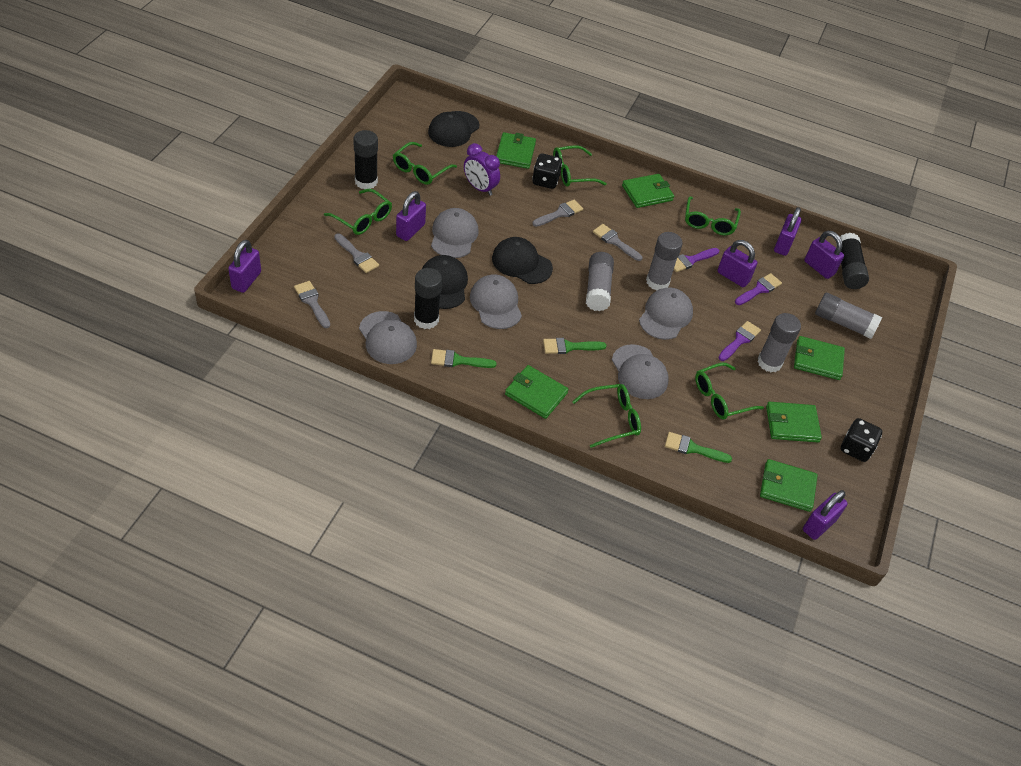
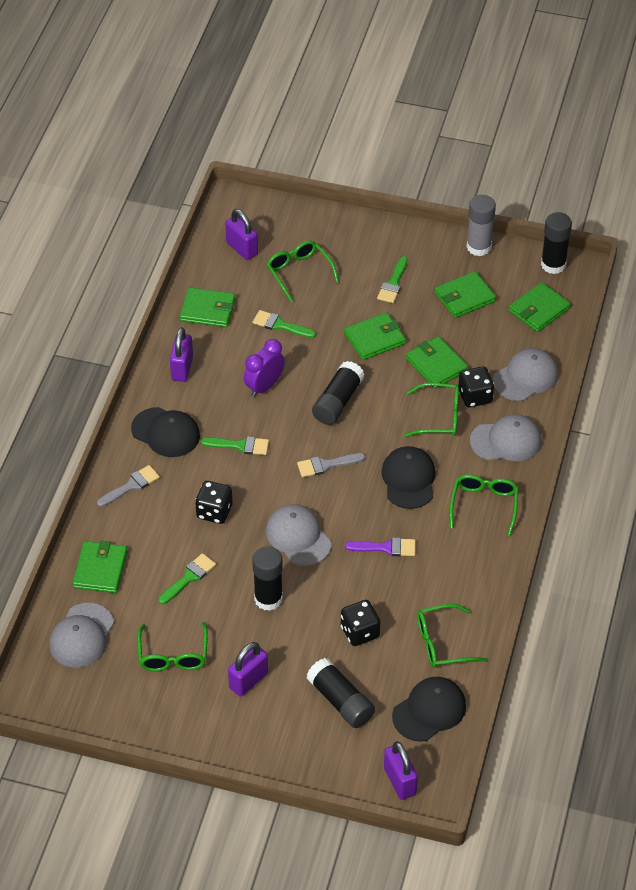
black dice: [532,154,562,189] [841,418,882,462] = 2 -> [195,481,232,524] [341,600,380,646] [459,366,494,407] = 3
black glue stick: [353,130,378,189] [414,268,442,329] [836,233,869,289] = 3 -> [252,546,283,611] [306,658,375,728] [312,361,364,425] [541,212,572,274] = 4
green brush: [431,349,497,368] [543,338,606,354] [665,432,732,463] = 3 -> [158,553,216,604] [201,436,269,455] [253,310,316,338] [377,256,408,303] = 4
green glasses: [324,189,392,235] [393,142,457,185] [553,145,606,187] [572,384,641,448] [685,196,741,235] [695,363,764,419] = 6 -> [137,622,208,671] [267,240,339,302] [404,383,459,437] [417,604,487,668] [449,474,519,536] = 5
grey brush: [294,281,330,328] [334,233,379,273] [532,200,583,227] [593,224,642,261] = 4 -> [97,465,160,507] [297,453,365,477] = 2
grey cap: [359,311,417,364] [431,208,478,258] [470,274,522,329] [612,344,669,399] [639,287,693,340] = 5 -> [49,603,114,668] [266,504,331,566] [470,414,542,461] [493,348,559,401] = 4
grey glue stick: [586,252,614,311] [646,232,683,291] [757,313,801,372] [815,293,882,339] = 4 -> [466,195,496,256] = 1
purple brush: [674,248,719,272] [718,321,761,361] [735,273,782,305] = 3 -> [345,538,415,556] = 1
purple padlock: [228,240,261,293] [396,191,426,241] [717,240,758,287] [774,207,802,256] [803,490,848,540] [804,231,844,279] = 6 -> [170,327,193,382] [225,209,258,260] [228,642,268,696] [384,741,418,800] = 4

